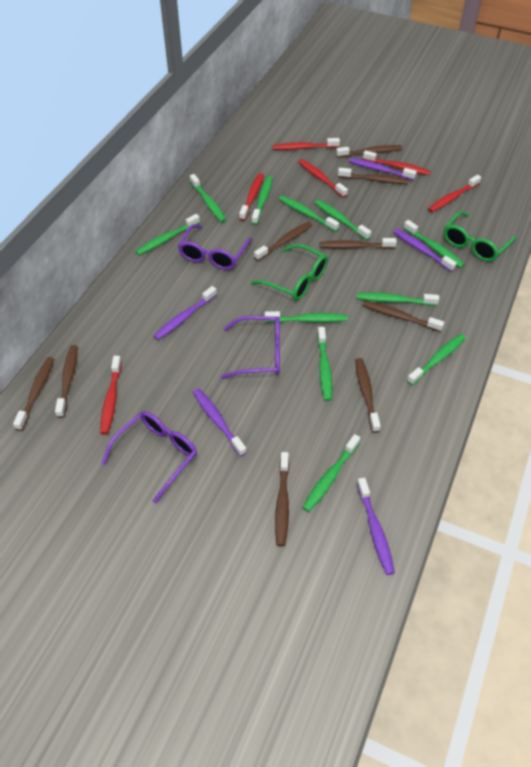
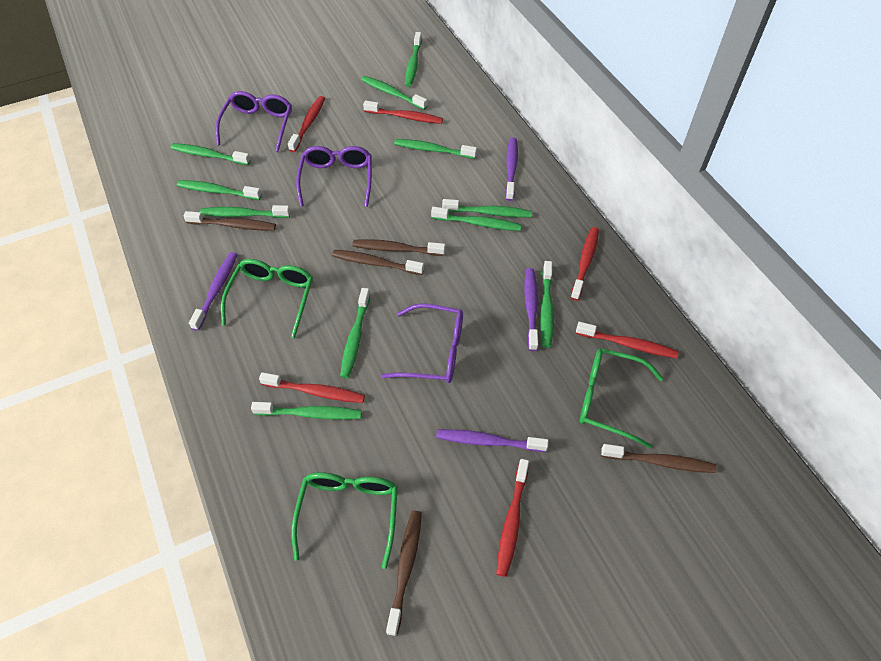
brown toothbrush: [13,357,54,431] [55,345,78,418] [254,222,313,261] [275,452,289,546] [320,238,397,249] [336,145,402,158] [338,168,408,184] [355,358,381,433] [362,301,444,332] = 9 -> [184,211,276,230] [332,250,424,275] [352,239,445,256] [386,510,422,636] [601,444,716,473] = 5
green glasses: [251,244,328,301] [443,211,517,262] = 2 -> [221,259,313,338] [291,472,398,569] [580,348,664,448] = 3
purple toothbrush: [154,286,217,340] [193,388,247,457] [349,158,417,180] [357,478,395,575] [393,229,457,272] = 5 -> [189,252,238,331] [436,429,549,452] [506,137,518,201] [524,268,538,351] = 4

